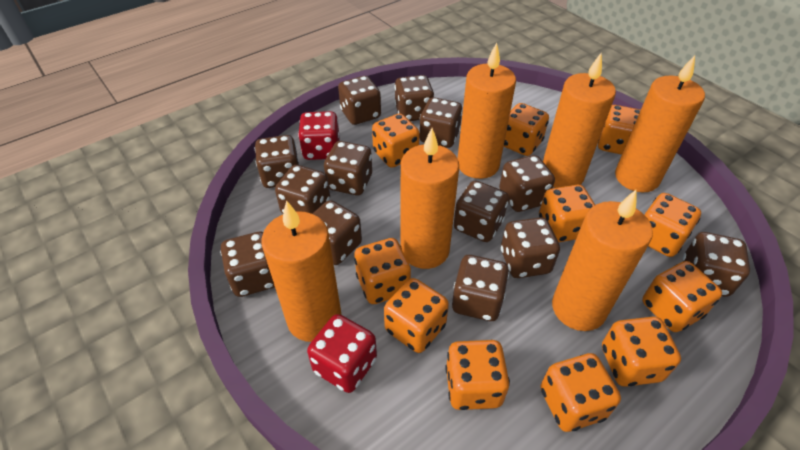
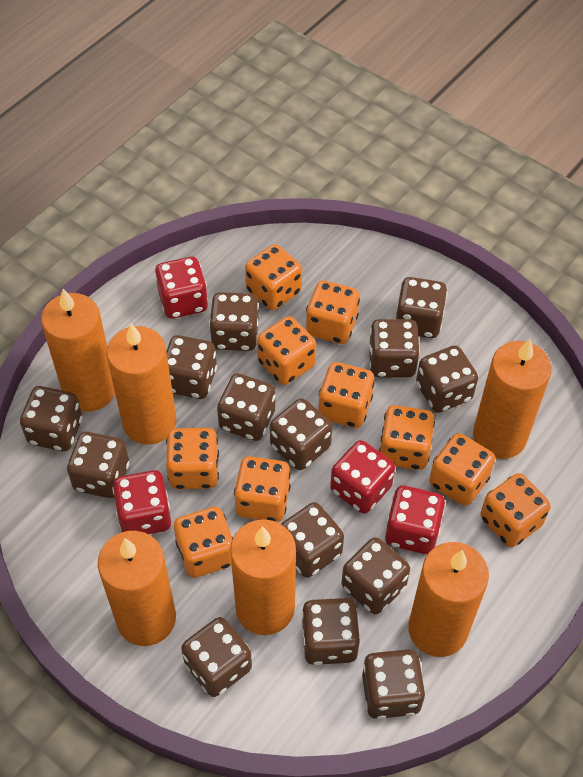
brown dice: [220,232,275,297] [255,135,299,188] [275,165,330,214] [312,200,362,265] [324,141,372,195] [338,76,381,125] [395,75,434,121] [420,97,463,148] [452,255,509,321] [454,181,509,242] [499,155,555,212] [501,217,560,278] [683,232,750,296] = 13 -> [20,386,82,451] [67,432,129,498] [166,335,217,399] [181,617,252,697] [209,292,259,351] [217,373,275,441] [270,398,332,470] [281,502,344,578] [301,598,360,665] [342,537,410,614] [362,649,426,719] [369,319,420,378] [396,277,447,338] [416,345,478,413] = 14
orange dice: [354,238,411,304] [372,113,420,168] [384,278,449,353] [446,340,510,410] [504,103,549,156] [539,185,595,242] [541,353,621,432] [598,105,641,155] [602,317,681,387] [642,261,722,332] [645,193,701,257] = 11 -> [166,428,219,489] [174,507,233,578] [234,456,291,522] [245,244,302,310] [257,316,316,385] [306,281,360,344] [318,362,375,428] [379,405,435,470] [429,433,495,506] [480,473,551,547] = 10
red dice: [298,111,340,160] [307,314,377,393] = 2 -> [112,470,171,534] [155,257,208,319] [330,440,395,514] [385,486,445,554] = 4

